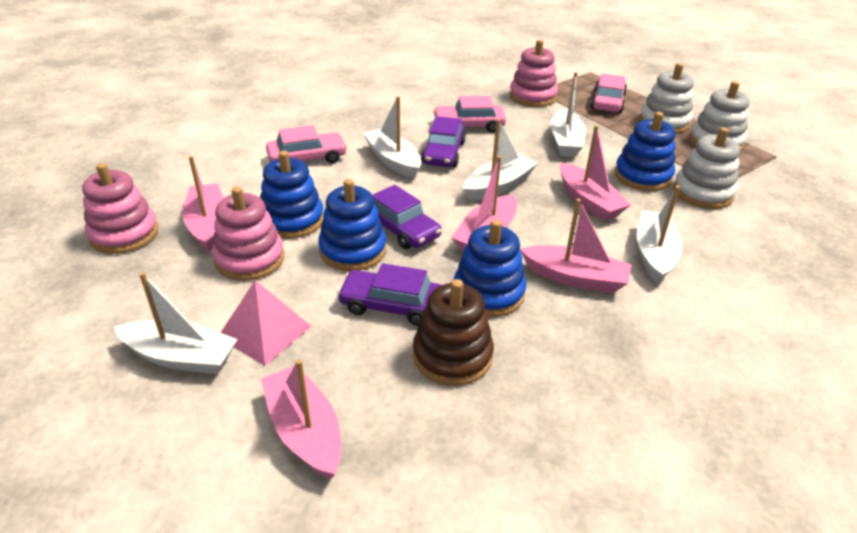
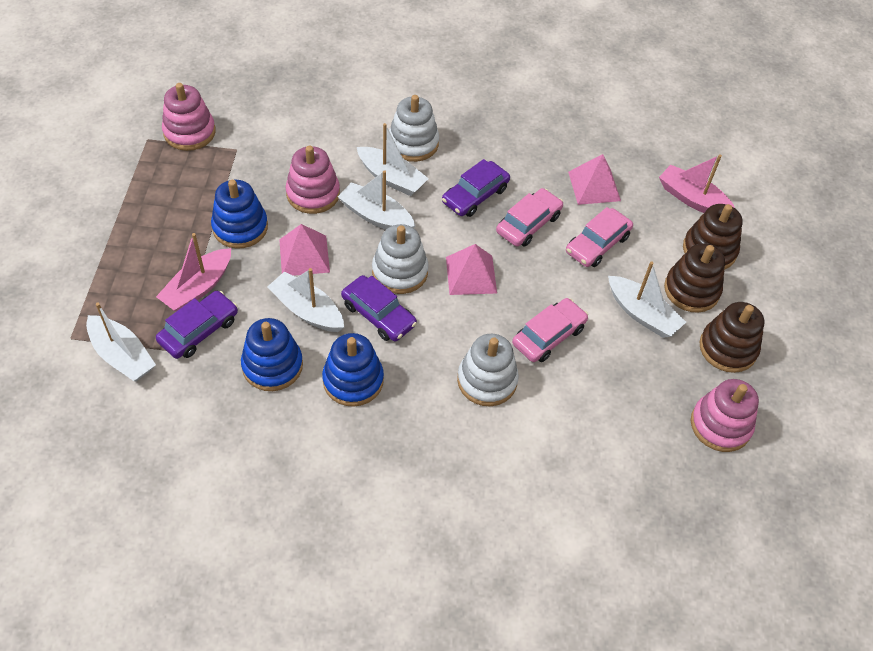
blue stacking toy: [260,151,324,239] [318,179,386,271] [454,219,526,317] [614,112,676,191] = 4 -> [211,180,268,249] [241,318,303,391] [322,333,384,407] = 3
brown stacking toy: [413,279,494,386] = 1 -> [664,243,725,313] [683,204,743,270] [699,302,764,373] = 3
pink boat: [182,156,224,252] [261,359,342,479] [451,156,517,251] [520,199,631,293] [560,125,631,221] = 5 -> [156,233,231,311] [659,154,735,213] = 2
pink pyramid: [221,280,311,366] = 1 -> [279,224,330,276] [446,244,497,295] [568,154,621,205] = 3

